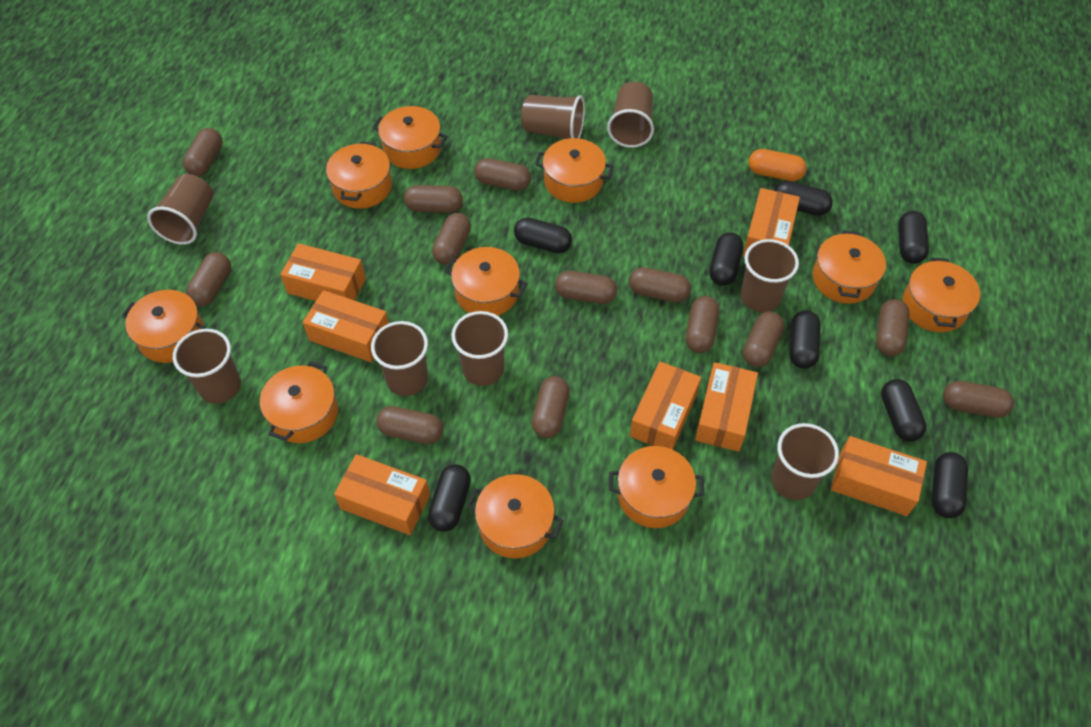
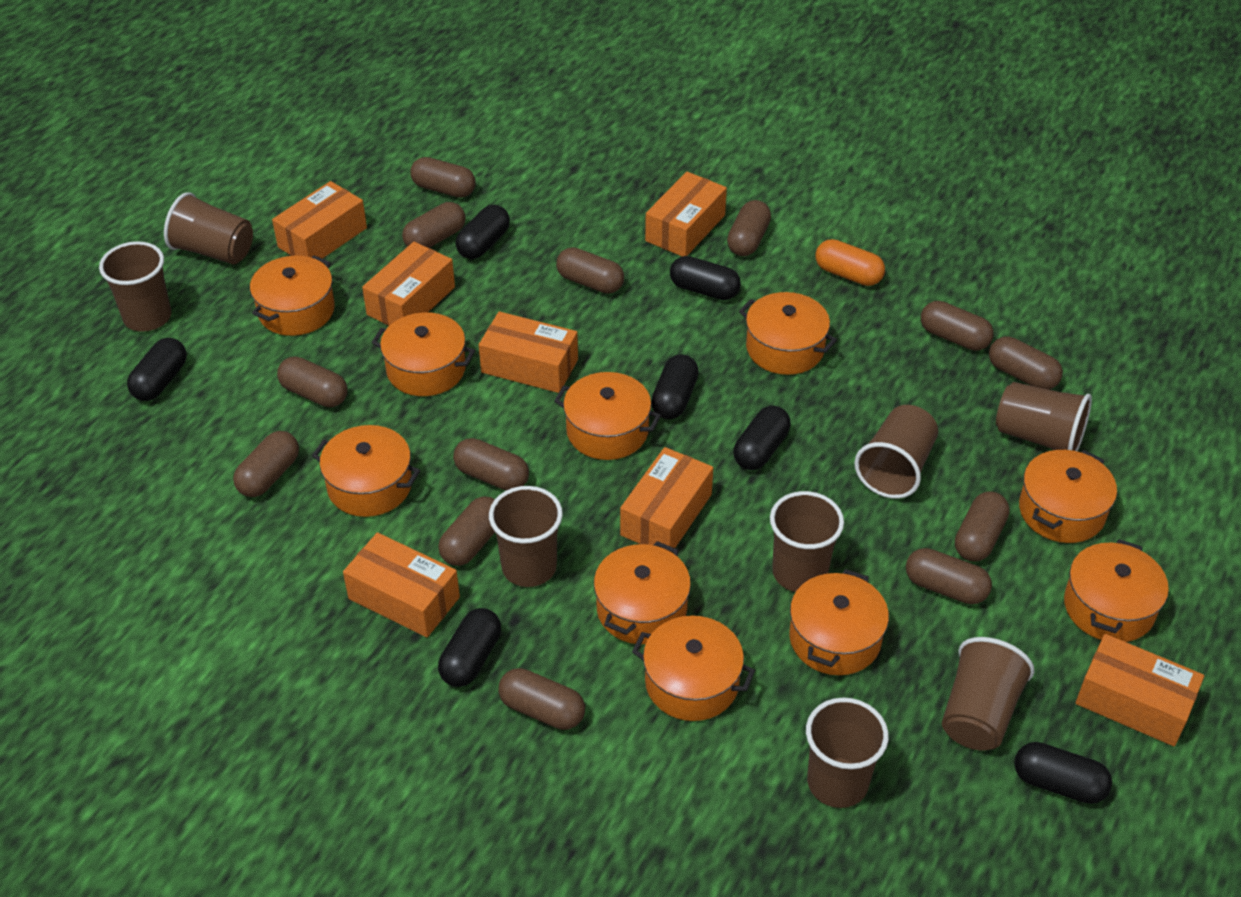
black capsule: [428,464,471,532] [514,218,572,254] [709,232,743,286] [774,181,833,216] [789,310,821,369] [881,379,926,441] [898,211,929,264] [932,452,968,518] = 8 -> [127,338,187,401] [438,608,501,687] [456,205,510,259] [651,354,699,419] [670,256,741,300] [733,406,790,470] [1014,742,1112,804] = 7

